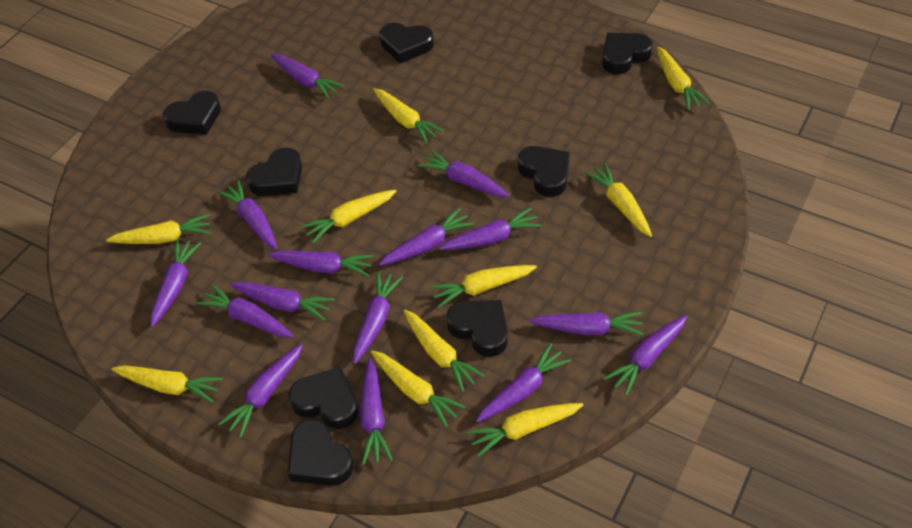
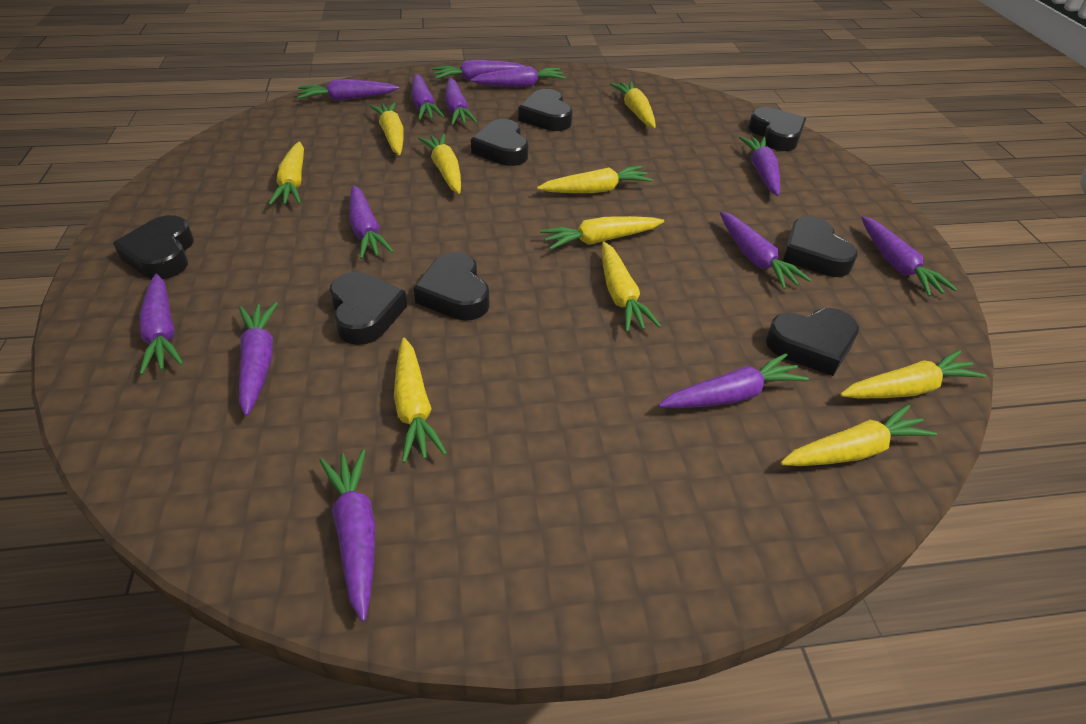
purple carrot: [151,239,201,327] [196,284,294,338] [217,180,277,250] [218,344,303,438] [230,282,334,321] [268,251,374,277] [271,54,344,99] [353,271,403,364] [359,359,393,465] [379,208,474,266] [418,150,510,197] [439,208,542,250] [476,343,571,423] [529,312,643,336] [603,315,687,396] = 15 -> [139,274,184,375] [239,302,278,416] [297,79,399,101] [319,449,376,622] [349,185,394,259] [411,74,445,120] [432,60,526,81] [445,78,478,125] [470,66,566,87] [658,353,809,408] [720,212,811,289] [739,136,780,196] [862,216,957,297] = 13

